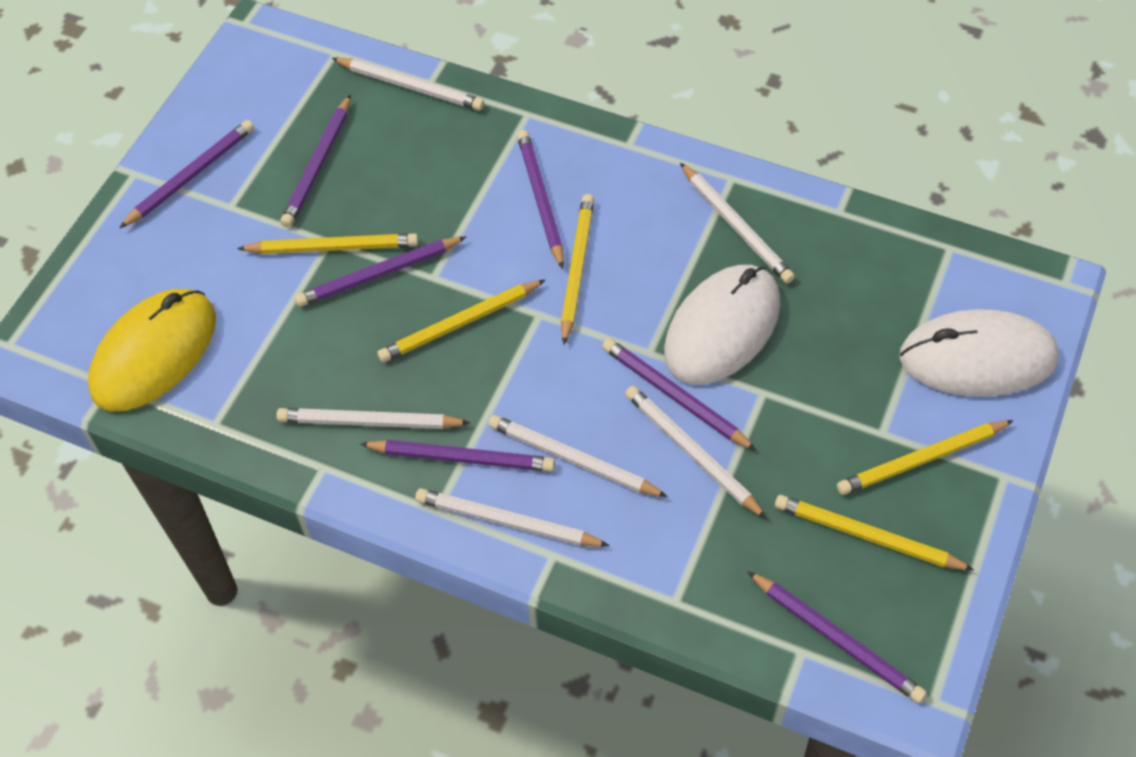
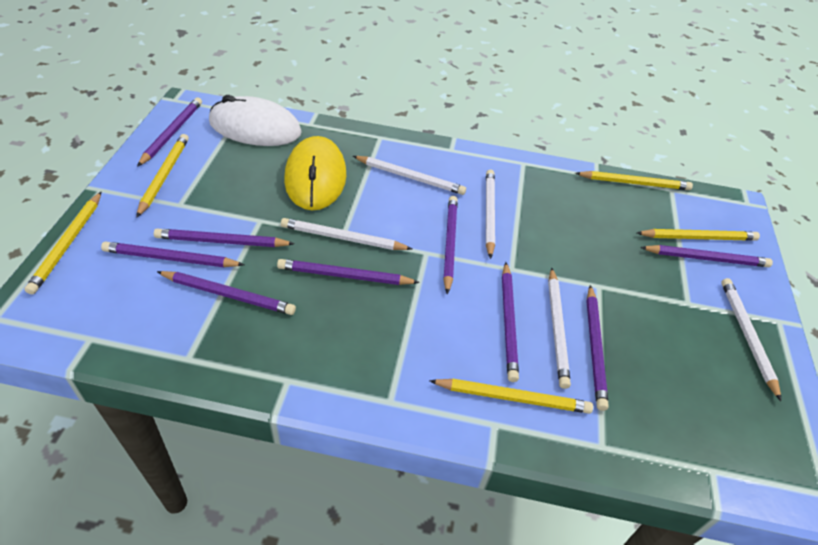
purple pencil: [119,120,254,228] [280,94,351,227] [295,237,466,307] [360,440,555,472] [517,130,564,269] [602,338,756,450] [747,571,927,703] = 7 -> [101,242,244,267] [137,97,202,167] [154,229,295,247] [157,271,296,315] [277,259,420,285] [443,196,458,295] [502,262,519,382] [586,285,609,411] [640,245,773,267] = 9
white mouse: [664,265,780,384] [899,309,1059,397] = 2 -> [209,95,302,146] = 1
white pencil: [276,408,470,429] [332,58,484,111] [415,488,610,547] [488,415,668,497] [625,386,767,519] [680,163,795,284] = 6 -> [281,218,412,250] [353,156,466,195] [486,170,495,259] [548,268,571,389] [721,278,781,401] = 5

